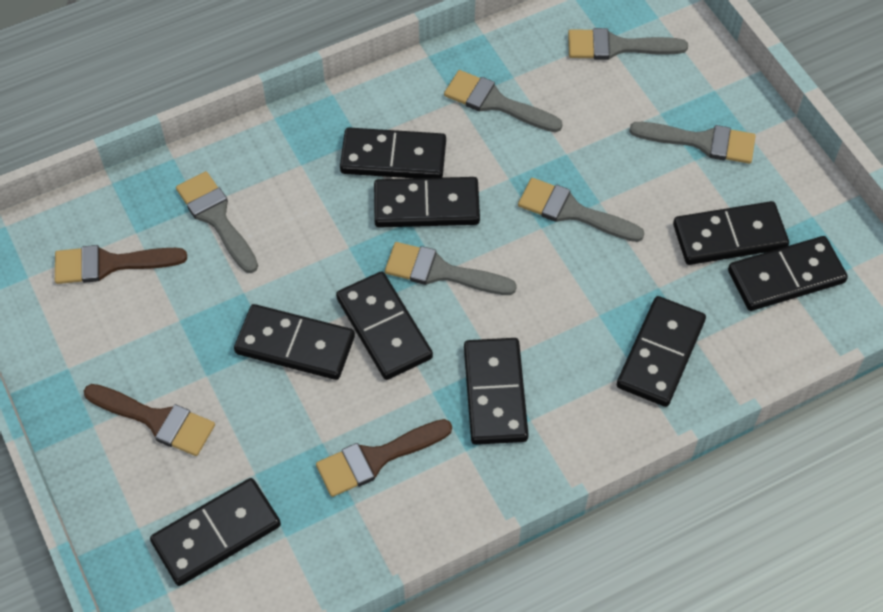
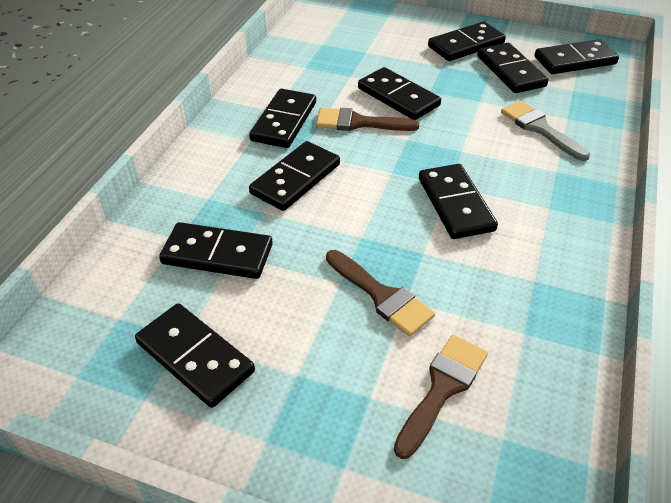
grey brush: [176,171,258,273] [385,242,517,295] [444,70,563,132] [518,178,644,242] [568,28,688,60] [629,122,756,164] = 6 -> [501,101,590,161] = 1

